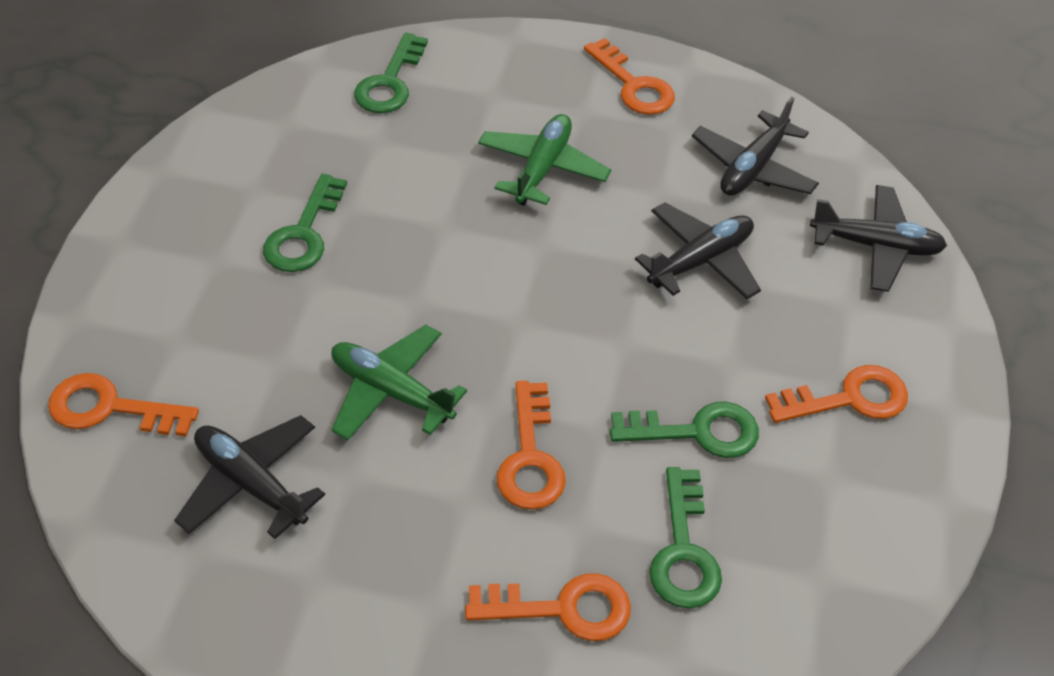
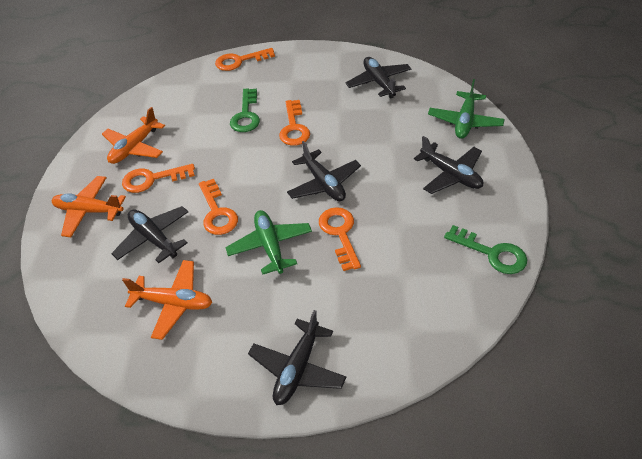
black plane: [174,415,325,539] [635,203,761,299] [692,97,819,196] [810,185,947,292] = 4 -> [111,206,188,263] [248,310,346,405] [287,141,361,201] [345,57,412,99] [414,136,483,194] = 5
green key: [263,173,347,272] [354,33,428,113] [610,402,759,458] [649,467,722,609] = 4 -> [230,88,260,132] [444,225,527,274] = 2
orange plane: none = 0 -> [52,176,126,237] [102,107,165,164] [122,260,212,340] = 3

